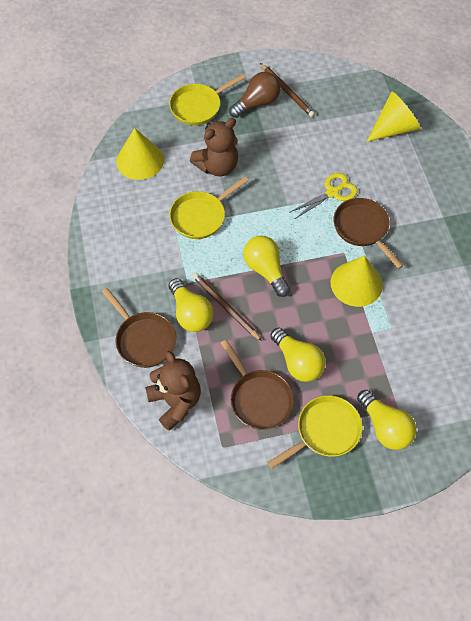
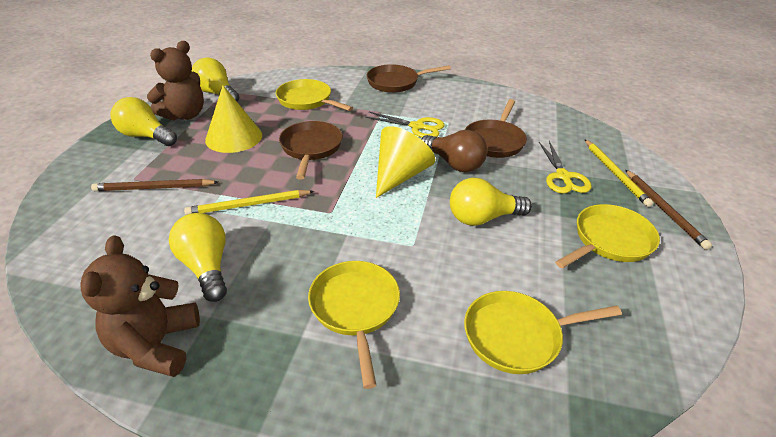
yellow cone: [116,128,164,180] [330,256,383,307] [367,91,420,142] = 3 -> [205,85,262,153] [376,126,435,198] = 2
yellow pan: [169,74,246,125] [169,176,249,239] [267,395,362,469] = 3 -> [276,79,353,111] [308,261,400,389] [464,291,622,374] [555,204,660,268] = 4
yellow pencil: none = 0 -> [184,190,314,215] [585,140,653,207] = 2
yellow scissors: [289,173,358,219] = 1 -> [365,112,445,138] [539,141,592,194] = 2

